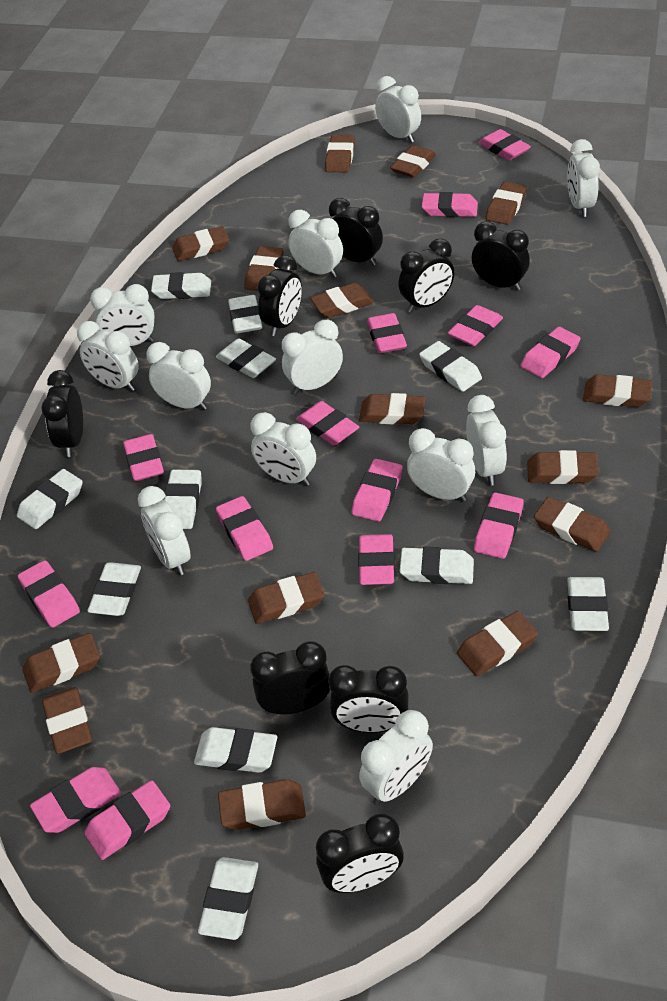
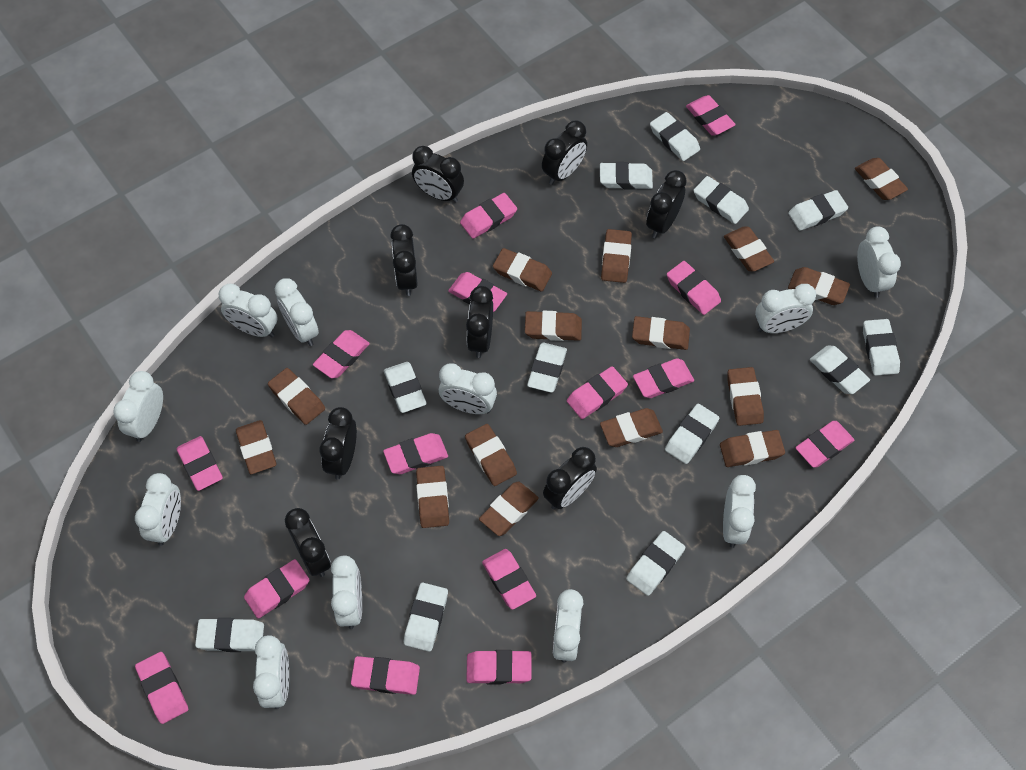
pink eraser: [18,560,80,628] [30,767,121,833] [84,780,170,860] [123,434,164,481] [216,496,273,561] [296,401,359,446] [351,459,403,522] [358,534,395,585] [367,313,407,353] [422,192,478,217] [448,305,503,346] [474,492,524,559] [479,129,531,160] [520,327,581,378] = 14 -> [135,652,188,724] [176,436,223,491] [244,559,310,619] [313,330,370,379] [351,656,420,695] [383,433,448,474] [448,272,507,312] [460,193,517,239] [466,650,531,684] [482,549,536,610] [567,366,628,419] [633,358,694,398] [667,261,721,315] [686,95,736,136] [796,421,854,468] = 15
white clock: [77,321,139,391] [90,284,154,346] [138,486,191,575] [146,342,211,410] [251,412,316,486] [282,320,343,394] [288,210,343,278] [359,710,433,805] [375,76,421,143] [407,428,475,502] [466,395,507,486] [567,139,600,217] = 12 -> [113,371,163,442] [135,473,181,546] [219,284,278,337] [253,635,289,709] [275,278,319,346] [331,555,362,629] [439,363,497,414] [553,589,584,663] [723,475,756,548] [755,284,816,333] [857,226,901,298] = 11
white eraser: [17,469,83,529] [88,563,141,616] [151,272,211,299] [164,470,202,529] [194,727,277,773] [198,857,258,940] [216,339,276,378] [228,295,262,333] [400,547,474,584] [419,341,482,392] [567,577,609,631] = 11 -> [195,618,264,652] [384,362,427,413] [404,583,448,652] [527,343,567,393] [600,162,653,190] [626,531,685,596] [650,112,700,161] [665,404,719,464] [693,176,749,224] [788,190,848,231] [810,345,870,394] [863,319,900,376] = 12

